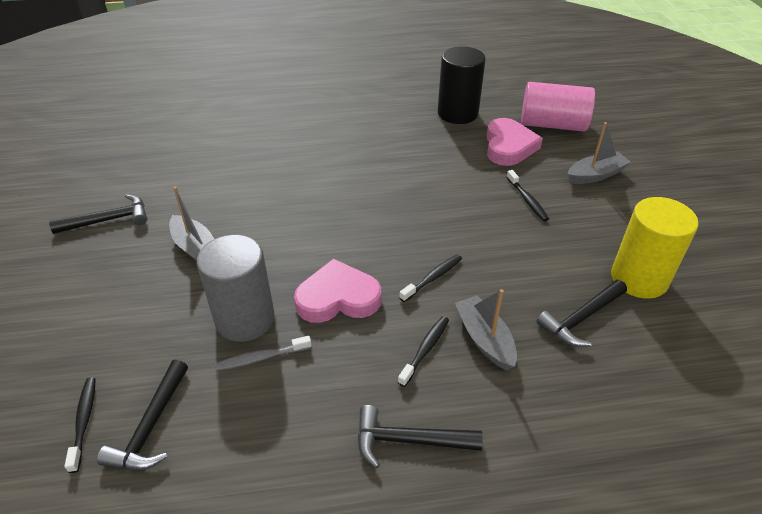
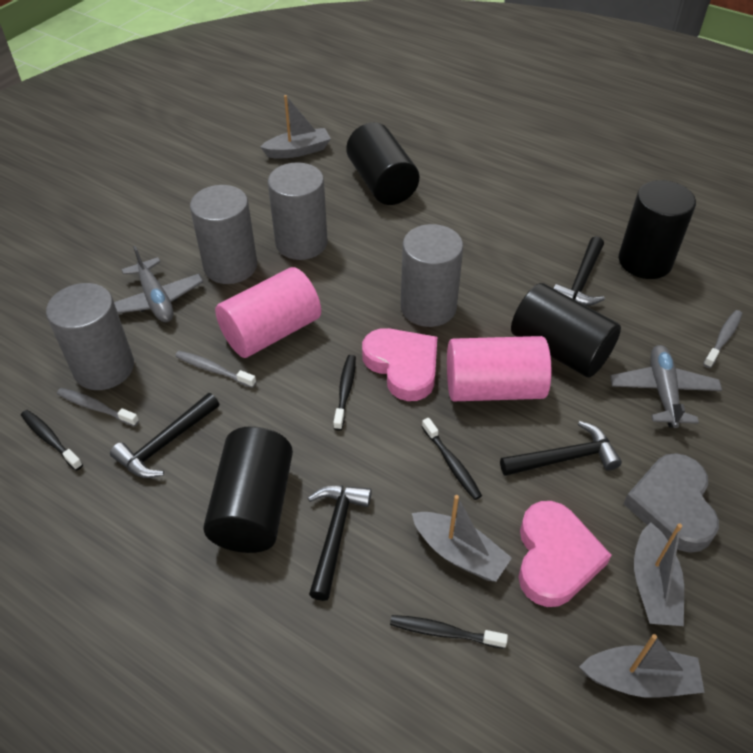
black cylinder: [438,46,486,124] = 1 -> [203,426,293,553] [346,122,419,205] [511,283,621,377] [619,180,696,279] = 4
grey boat: [169,186,214,261] [455,289,517,370] [568,122,631,184] = 3 -> [260,95,331,158] [412,495,512,582] [579,634,705,698] [634,522,684,626] = 4
grey cylinder: [197,234,275,342] = 1 -> [46,283,134,390] [190,185,257,284] [268,162,328,260] [401,224,463,327] = 4
grey heart: none = 0 -> [623,453,719,553] = 1
grey plane: none = 0 -> [114,246,203,322] [610,345,722,428] = 2
grey toothbrush: [215,336,312,371] = 1 -> [57,388,139,426] [175,351,256,388] [703,310,742,368] = 3
pink cylinder: [521,82,595,132] = 1 -> [215,267,321,358] [447,336,551,401] = 2
yellow cylinder: [611,197,698,299] = 1 -> none = 0

